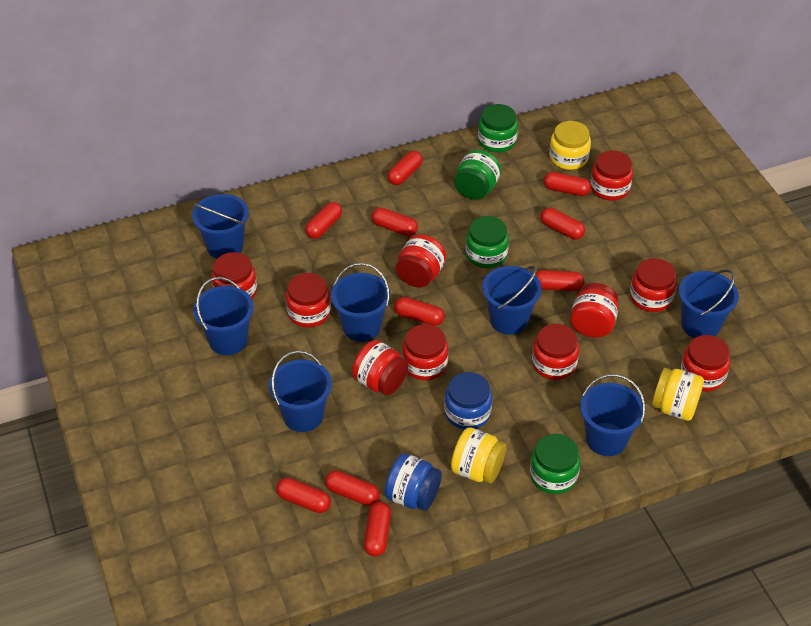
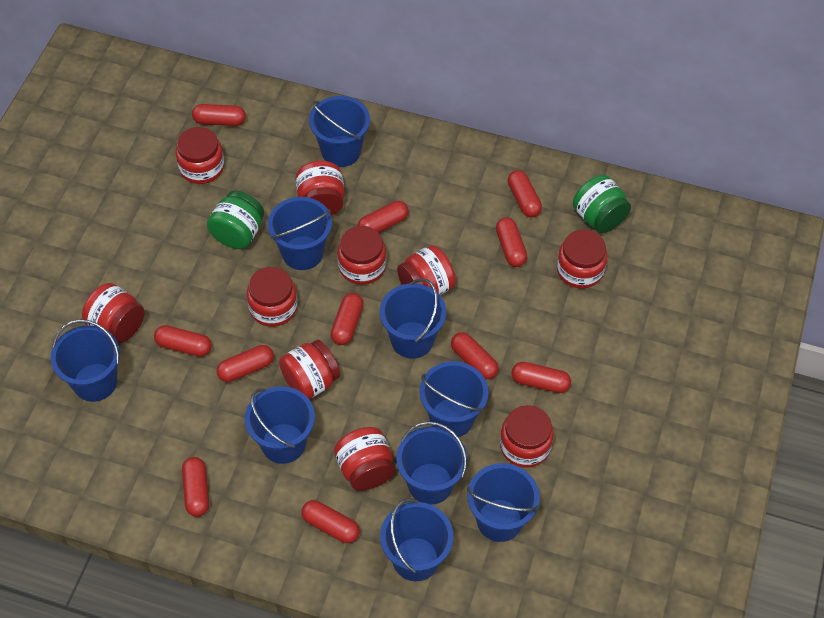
blue bucket: [192,194,249,259] [193,277,254,355] [269,351,332,432] [331,263,390,342] [482,266,542,335] [580,374,645,456] [679,269,739,338] = 7 -> [51,319,120,402] [245,386,315,464] [268,197,332,270] [309,96,370,167] [380,278,446,359] [380,499,453,581] [396,421,467,505] [419,361,489,437] [467,463,540,542] = 9
blue jar: [385,453,442,511] [444,372,492,430] = 2 -> none = 0
green jar: [454,149,501,200] [466,216,509,268] [478,104,518,152] [530,434,581,494] = 4 -> [207,191,264,249] [573,175,631,233] = 2
red capsule: [276,478,331,513] [305,202,342,239] [325,470,380,506] [364,501,391,556] [372,207,418,236] [387,151,423,185] [394,297,445,326] [535,270,584,291] [540,207,585,240] [543,172,591,196] = 10 -> [154,325,212,357] [182,457,209,517] [192,104,246,126] [217,345,274,382] [301,500,360,543] [331,293,363,345] [357,201,409,233] [451,332,499,379] [496,217,527,267] [508,170,542,217] [511,362,571,393] = 11
yellow jar: [451,427,506,484] [549,121,591,170] [652,368,704,421] = 3 -> none = 0

